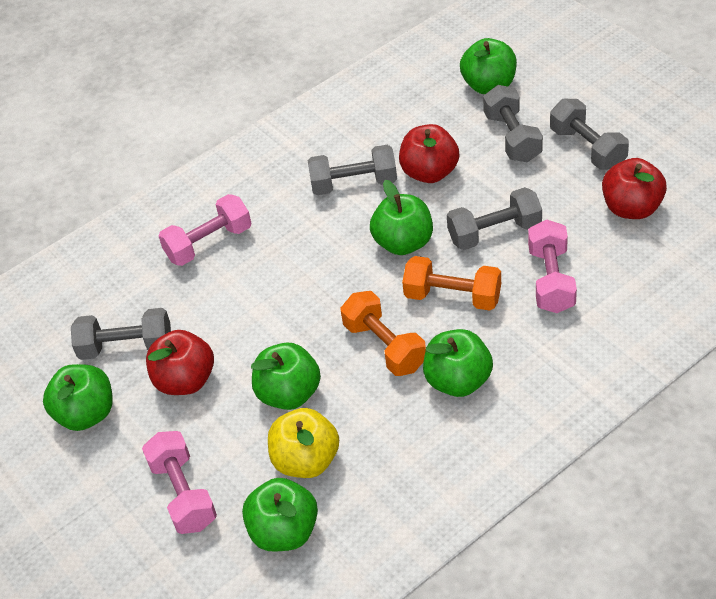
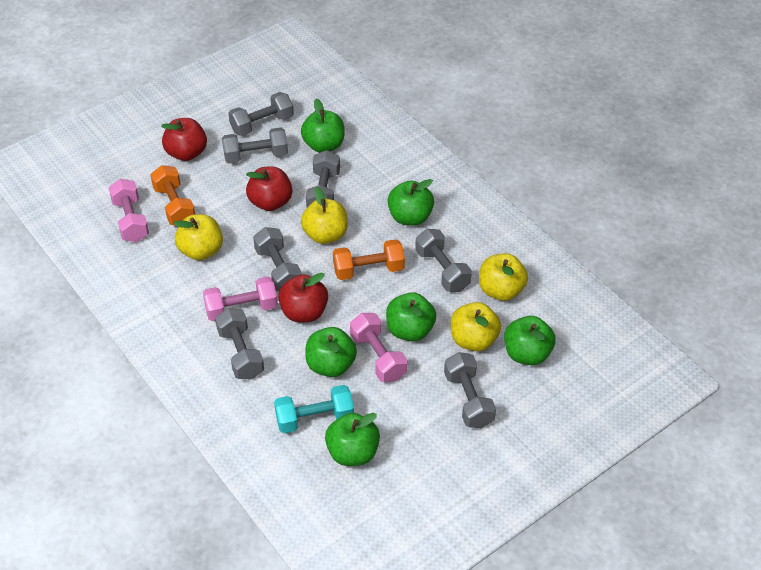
grey dumbbell: [71,308,171,360] [308,145,397,195] [447,187,542,250] [483,85,543,163] [550,99,629,170] = 5 -> [215,308,264,379] [222,127,288,163] [228,92,294,136] [253,227,302,291] [306,150,340,207] [415,229,472,292] [444,352,496,428] = 7
turquoise dumbbell: none = 0 -> [274,385,354,433] = 1
yellow apple: [268,408,339,478] = 1 -> [173,214,223,260] [301,187,348,244] [451,302,501,351] [479,253,528,301] = 4

